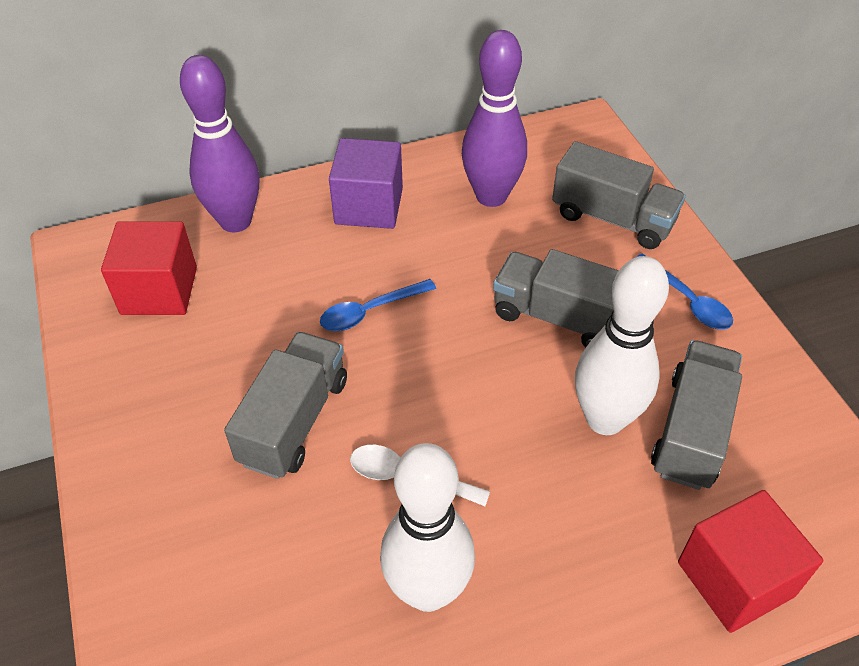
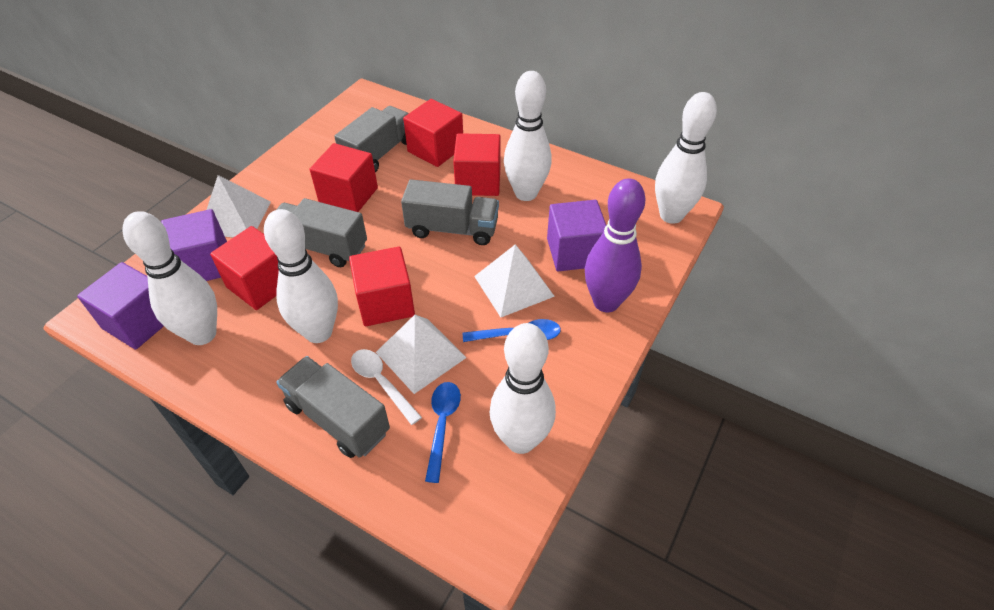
purple bowling pin: [180,55,259,232] [462,30,527,207] = 2 -> [585,178,645,312] = 1
purple cube: [329,138,403,229] = 1 -> [77,262,164,350] [161,209,227,281] [547,200,606,271] = 3
red cube: [101,221,197,315] [678,490,823,633] = 2 -> [210,226,279,310] [310,143,378,212] [349,247,415,326] [403,99,463,167] [453,133,501,196] = 5
white bowling pin: [380,443,475,612] [575,256,669,435] = 2 -> [122,211,217,345] [264,209,338,343] [490,323,556,454] [504,71,552,201] [655,92,717,224] = 5
white pyramid: none = 0 -> [207,175,271,237] [376,315,467,394] [474,245,555,317] = 3

